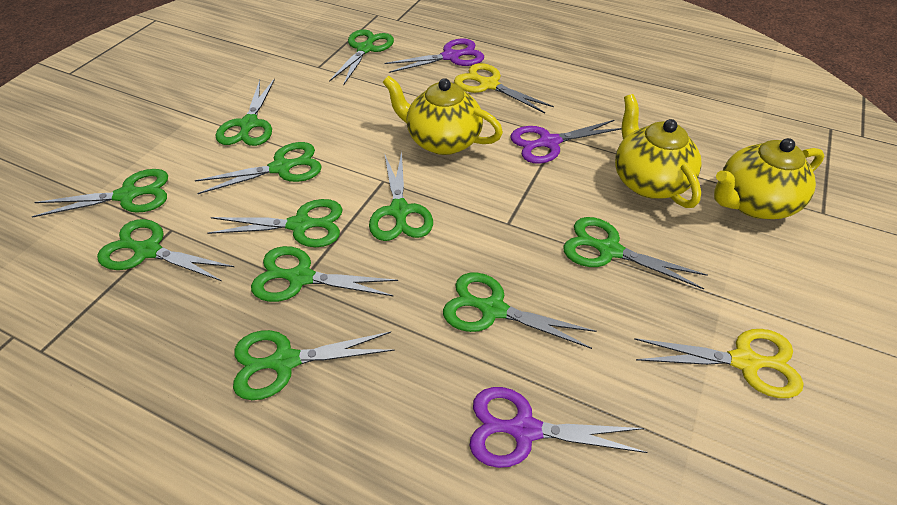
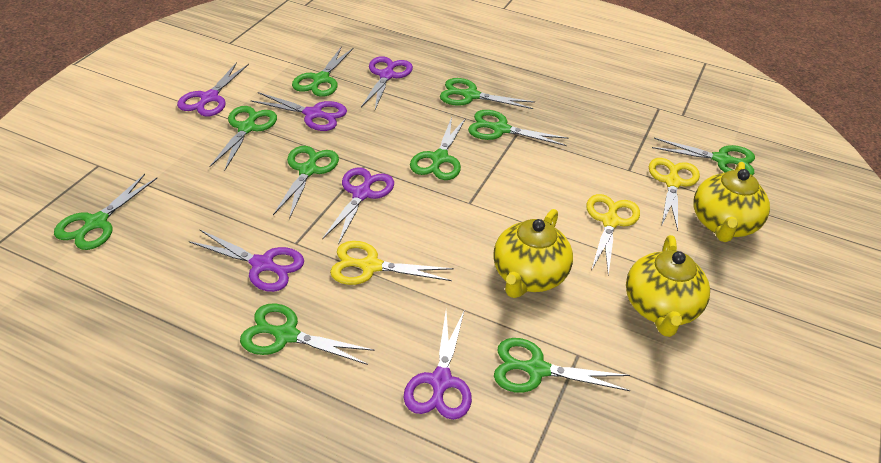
green scissors: [32,169,168,218] [97,219,234,281] [195,142,322,194] [207,199,343,247] [216,78,275,146] [233,330,394,400] [251,246,398,302] [329,29,394,86] [369,151,433,241] [443,272,597,349] [563,217,707,289] = 11 -> [54,174,157,250] [209,106,277,172] [240,303,375,365] [273,146,339,219] [292,46,354,97] [410,117,466,180] [440,78,535,109] [468,110,569,146] [494,338,631,393] [652,138,755,175] = 10
purple scissors: [384,38,484,73] [469,387,648,468] [511,120,622,164] = 3 -> [177,62,249,116] [189,230,304,292] [250,92,347,131] [322,168,394,245] [361,56,413,109] [403,309,472,420] = 6
yellow scissors: [454,63,554,113] [634,329,804,398] = 2 -> [330,241,454,285] [587,194,640,276] [649,158,700,231] = 3

